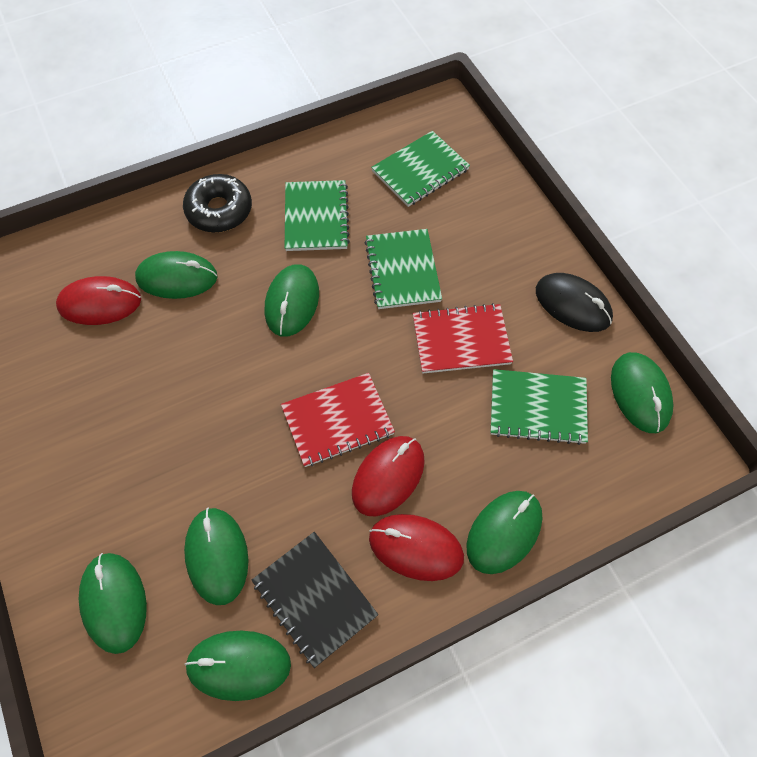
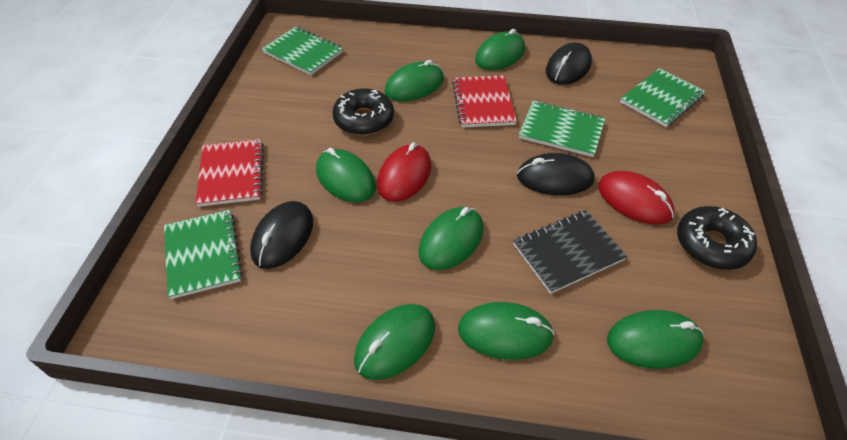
black donut: [183,174,252,233] = 1 -> [332,88,394,135] [677,206,757,270] = 2
black mouse: [536,273,613,332] = 1 -> [250,201,313,269] [517,153,594,195] [546,42,592,85] = 3
red mouse: [56,276,141,325] [352,436,425,516] [369,514,464,581] = 3 -> [377,143,431,202] [598,171,675,225] = 2

